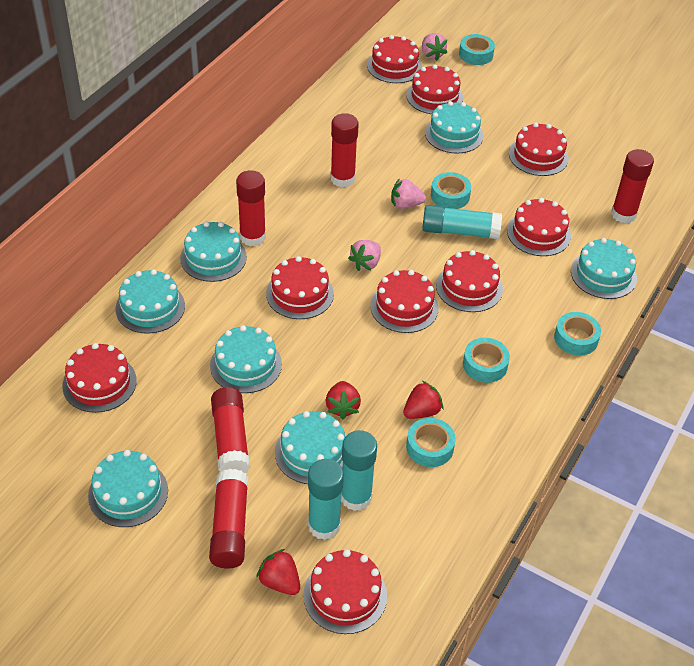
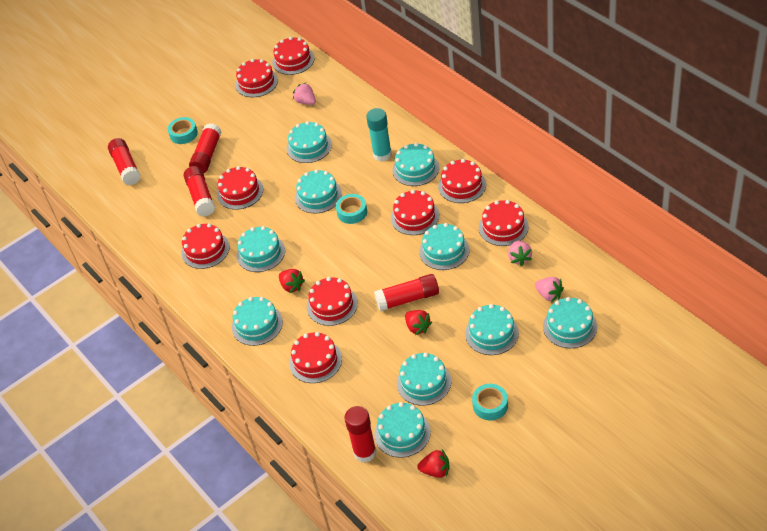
turquoise cake: [88,450,168,527] [116,269,185,334] [180,221,247,282] [210,325,282,393] [275,411,345,484] [425,101,484,154] [571,238,637,299] = 7 -> [232,297,283,346] [237,226,285,272] [287,121,332,163] [295,169,342,213] [374,402,431,458] [392,143,439,186] [397,352,451,406] [419,223,469,270] [465,304,519,355] [543,297,597,348] = 10
turquoise glue stick: [308,459,344,540] [341,430,377,511] [422,205,502,239] = 3 -> [366,108,392,162] = 1
turquoise tape: [406,418,456,467] [431,172,471,209] [459,34,495,65] [463,338,510,383] [554,312,601,356] = 5 -> [168,117,198,144] [336,194,367,224] [472,384,508,420] = 3

